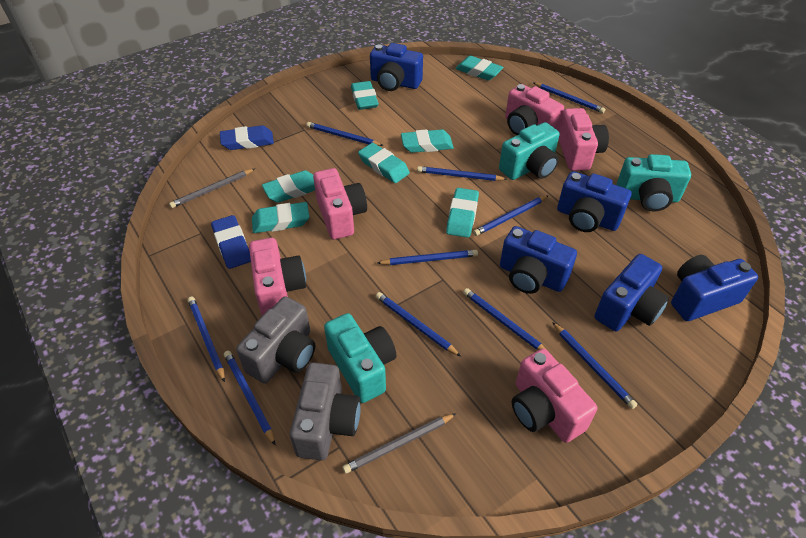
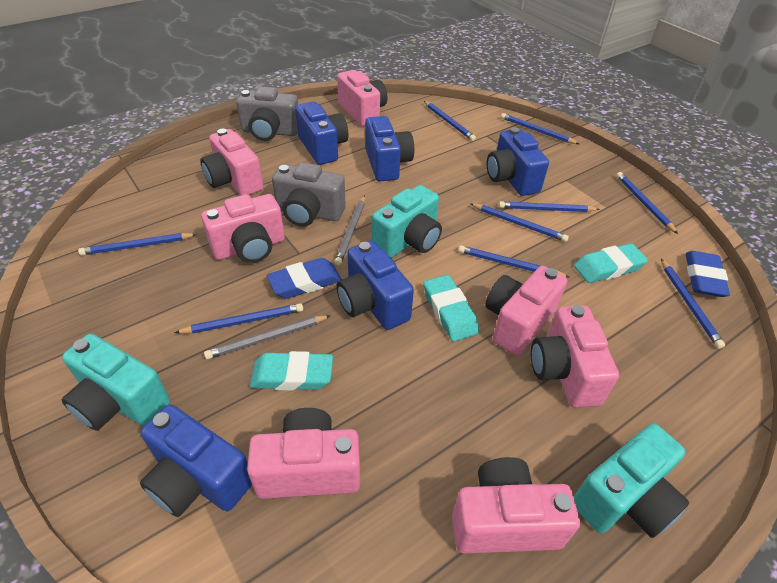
blue pencil: [188,296,225,382] [224,351,275,445] [306,122,384,146] [376,292,461,356] [377,250,478,265] [417,166,507,181] [463,288,547,350] [473,195,549,236] [533,83,605,113] [552,322,637,409] = 10 -> [78,233,197,255] [174,303,303,333] [424,101,476,141] [458,245,569,278] [470,203,569,242] [499,201,600,212] [501,113,579,144] [616,172,678,234] [661,259,725,349] = 9
pink camera: [249,238,306,316] [313,168,367,240] [505,84,564,135] [512,348,598,443] [558,108,609,171] = 5 -> [200,128,264,195] [201,194,285,263] [247,408,360,499] [337,70,387,127] [452,457,580,553] [485,266,567,355] [531,305,619,408] = 7
turquoise eraser: [252,202,309,233] [262,170,315,203] [351,81,379,110] [358,143,410,183] [401,129,454,153] [446,188,479,238] [455,56,503,81] = 7 -> [250,351,333,391] [423,275,479,342] [574,243,648,283] = 3

